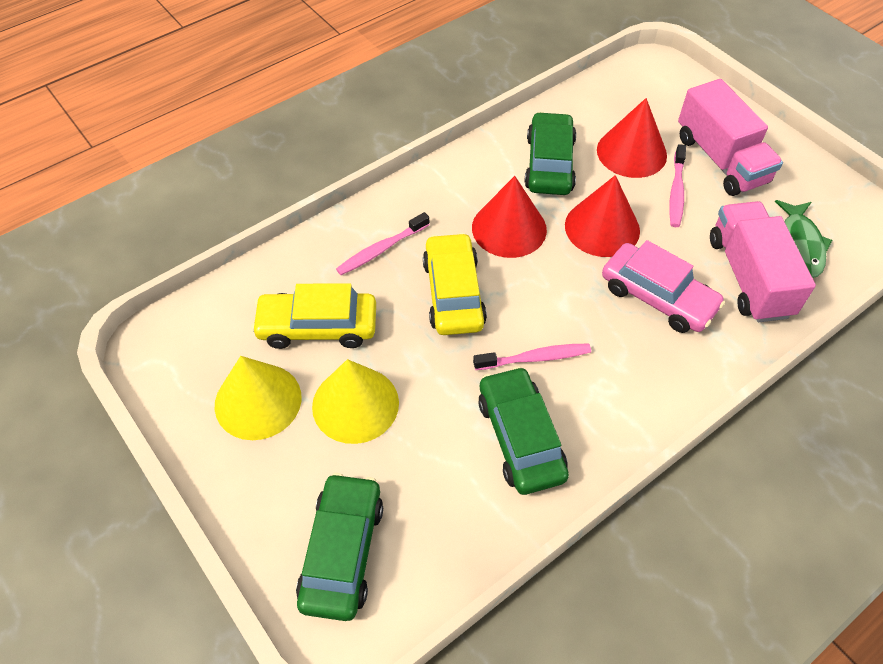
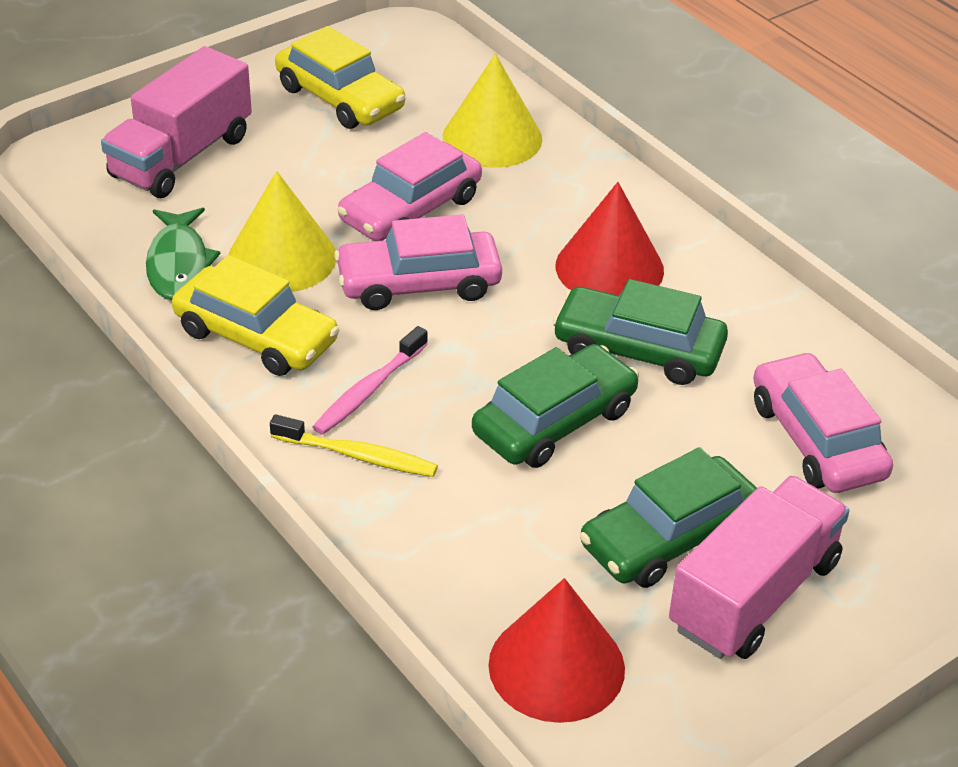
pink car: [602,240,725,333] = 1 -> [334,214,502,310] [337,132,482,241] [753,352,893,493] = 3
pink toothbrush: [336,212,430,275] [473,344,591,370] [669,144,686,227] = 3 -> [312,326,428,435] = 1
red cone: [472,176,547,258] [565,175,640,257] [597,98,667,178] = 3 -> [488,578,625,723] [556,182,664,296] = 2
yellow toothbrush: none = 0 -> [270,414,438,477] = 1

